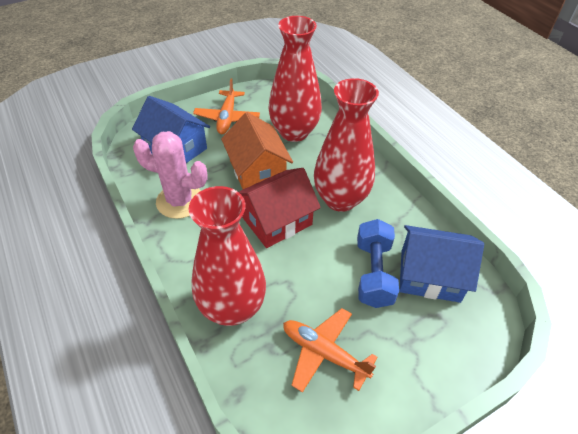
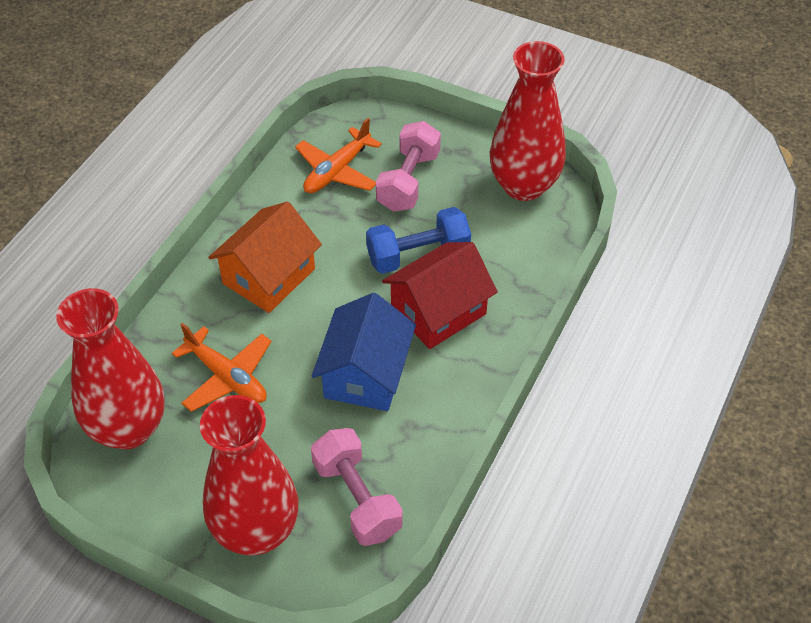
blue house: [132,96,210,163] [400,225,484,303] = 2 -> [312,293,416,411] = 1
pink cactus: [133,131,208,219] = 1 -> none = 0
pink dumbbell: none = 0 -> [311,428,403,546] [376,121,441,212] = 2

